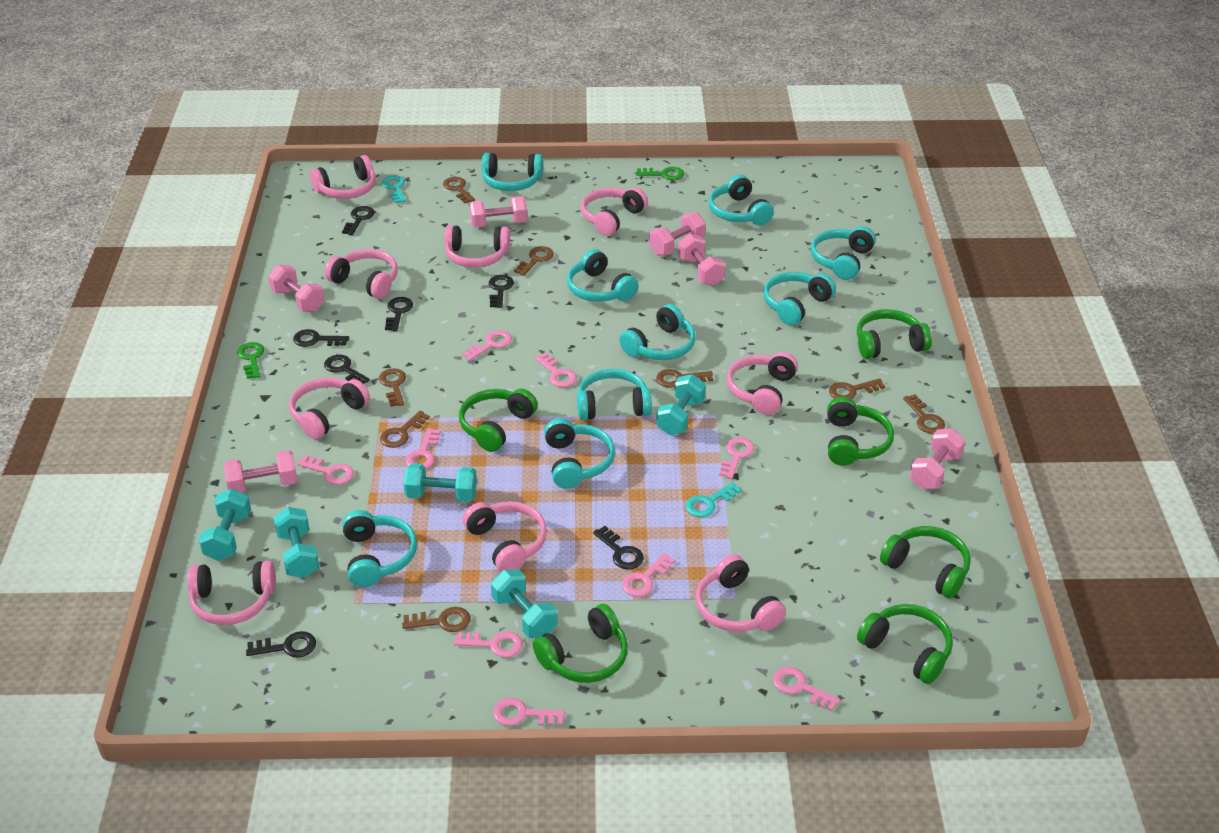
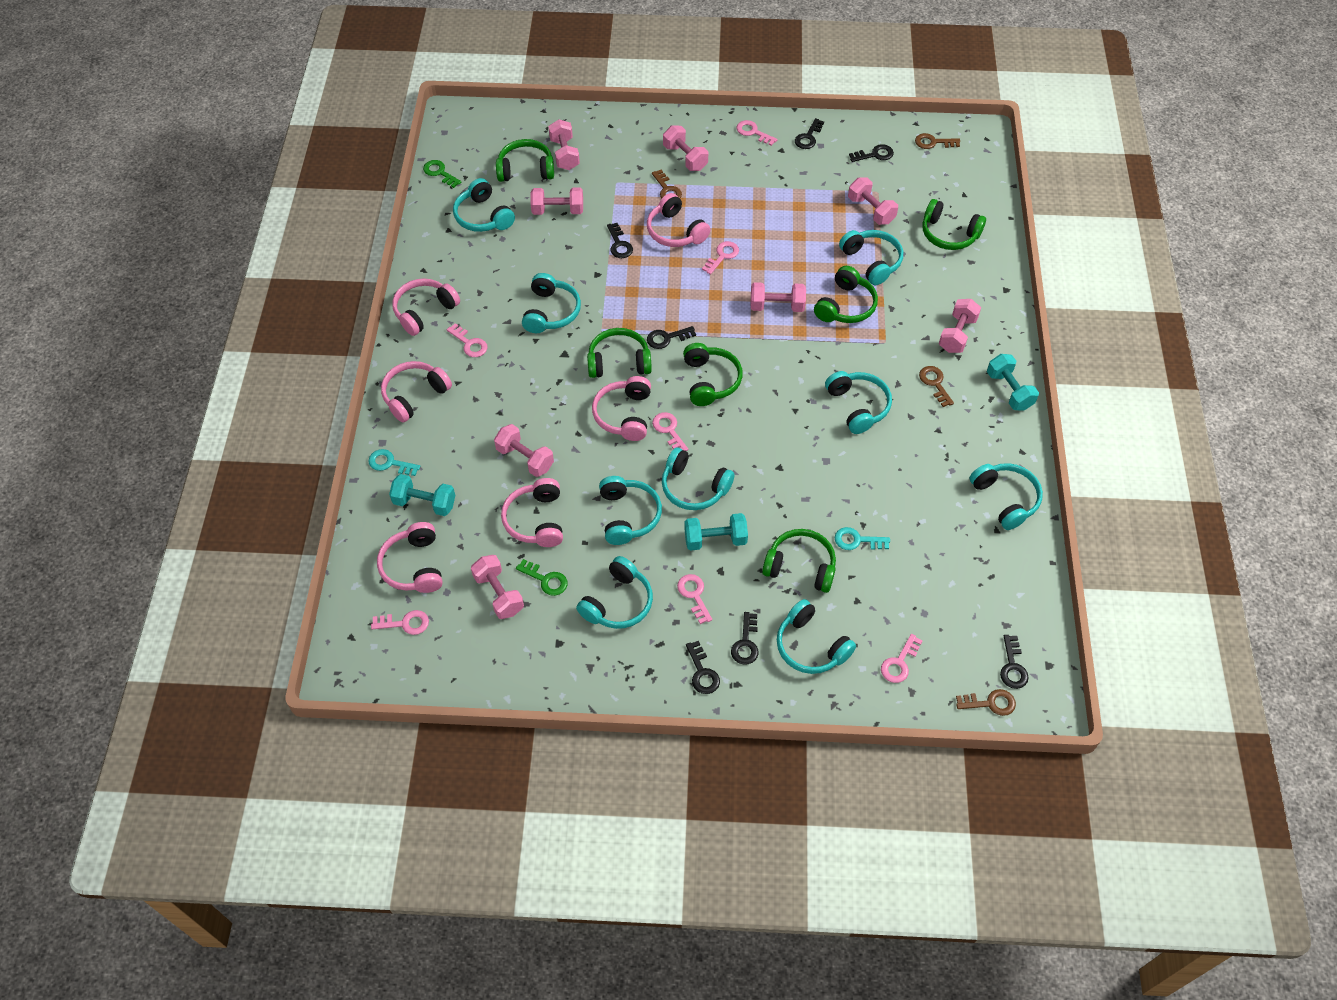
brown key: [379,368,406,407] [380,411,430,448] [402,607,471,632] [443,177,475,203] [514,246,554,276] [656,369,713,388] [829,378,885,399] [903,394,945,434] = 8 -> [652,170,682,198] [915,133,960,149] [919,366,954,407] [956,689,1016,716] = 4
pink dumbbell: [224,450,297,493] [268,265,324,312] [469,196,528,227] [649,212,706,256] [678,233,726,286] [910,428,965,489] = 6 -> [471,555,524,619] [494,424,554,477] [530,188,583,215] [548,119,580,170] [663,125,708,171] [750,282,806,312] [848,178,898,225] [939,299,981,353] = 8
pink headphones: [187,561,276,625] [289,378,370,439] [310,155,376,199] [325,249,398,299] [444,225,510,268] [463,501,547,572] [581,187,648,236] [695,554,786,632] [727,352,798,415] = 9 -> [377,522,443,593] [381,361,452,422] [392,278,460,336] [501,478,563,547] [592,376,651,441] [647,193,710,247] = 6
pink key: [297,455,354,485] [405,428,441,469] [454,631,523,658] [462,330,512,361] [493,698,565,726] [535,353,577,387] [622,553,675,597] [719,437,755,479] [773,667,840,711] = 9 -> [371,610,429,635] [447,323,488,357] [652,412,688,451] [677,574,712,624] [702,241,739,275] [737,120,778,146] [881,634,922,683] = 7
turquoise dumbbell: [199,489,251,561] [273,507,319,578] [404,463,477,502] [491,569,557,638] [656,374,706,435] = 5 -> [389,474,456,516] [684,513,748,551] [987,354,1039,411] = 3

